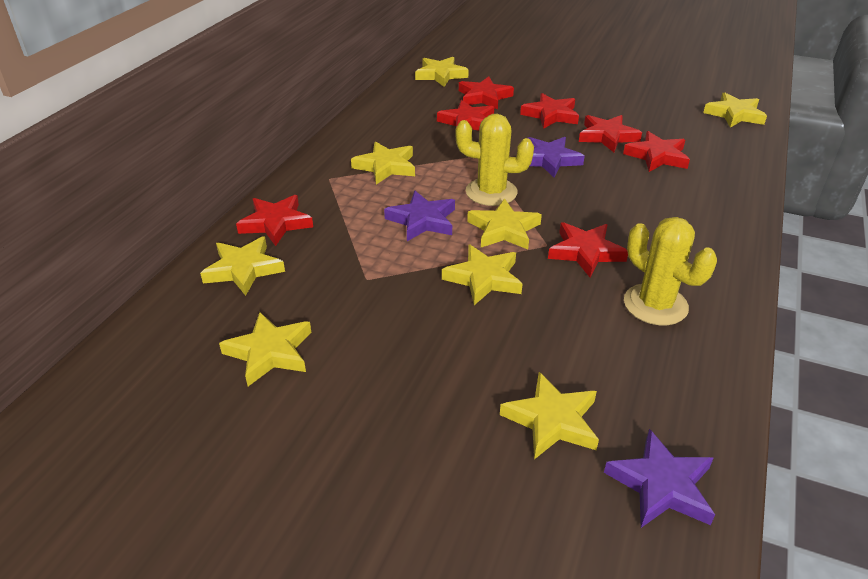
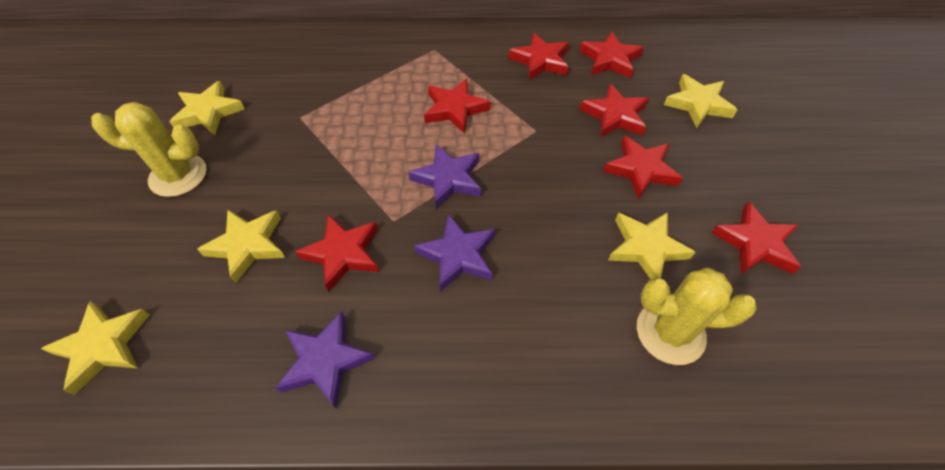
yellow star: [200,236,285,296] [219,312,311,386] [351,141,415,184] [415,57,469,87] [442,245,522,305] [467,198,542,249] [500,372,599,459] [703,92,767,128] = 8 -> [41,301,150,395] [170,81,245,135] [197,210,285,283] [608,212,695,279] [664,74,737,128] = 5

